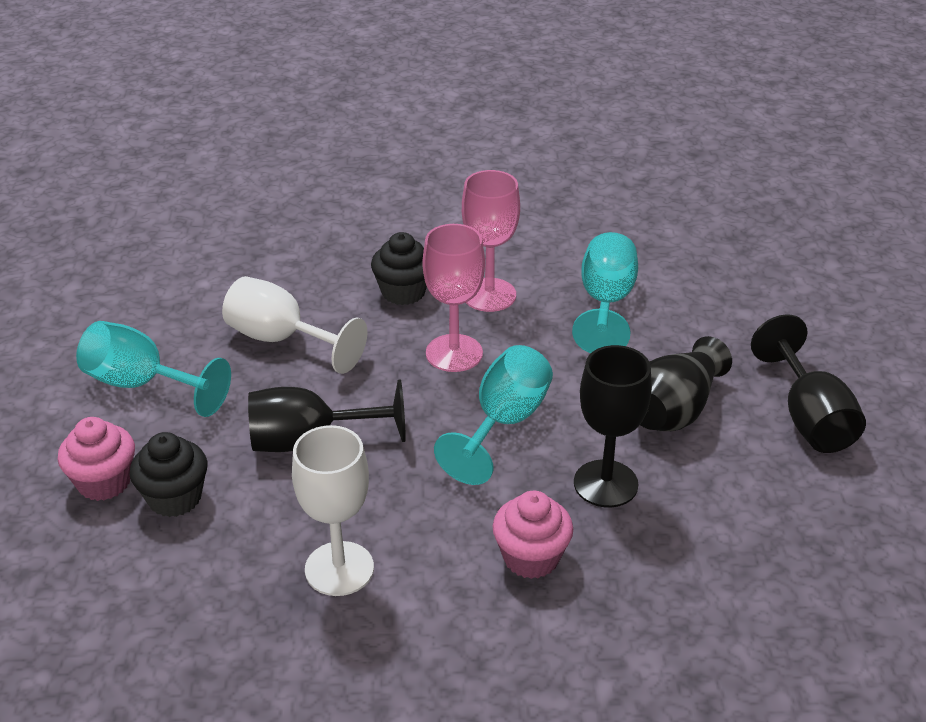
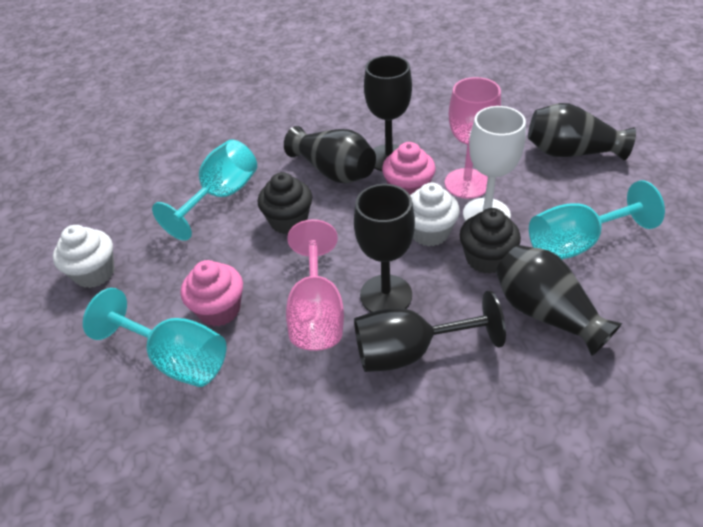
black vase: [640,336,732,431] = 1 -> [284,126,376,184] [496,245,622,356] [528,103,636,160] = 3
white cupcake: none = 0 -> [53,225,115,288] [410,183,460,247] = 2
white goblet: [222,276,367,374] [292,425,374,596] = 2 -> [463,106,526,221] = 1

